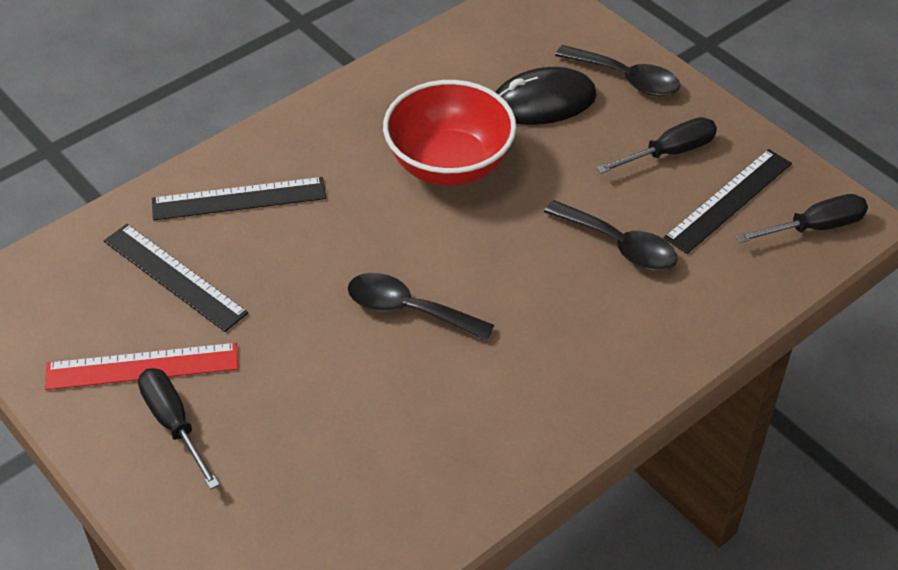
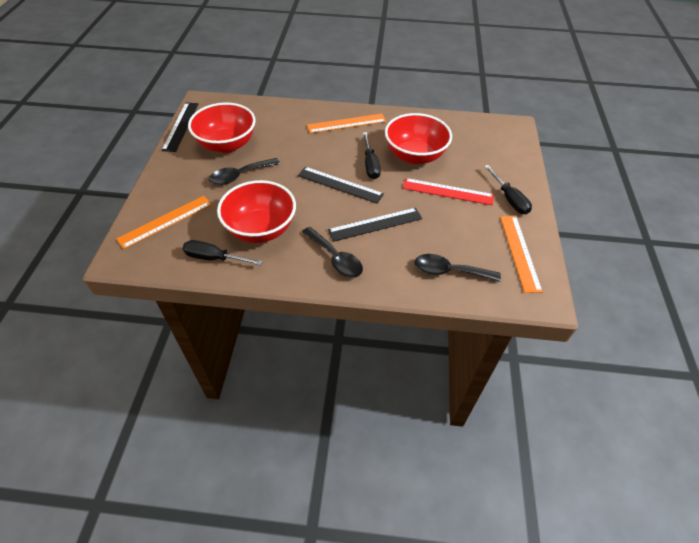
black mouse: [495,67,597,125] = 1 -> none = 0
orange ruler: none = 0 -> [116,196,212,249] [307,114,386,133] [500,216,543,293] = 3
red bowl: [383,80,516,186] = 1 -> [188,102,256,153] [217,180,296,243] [385,113,452,164] = 3

